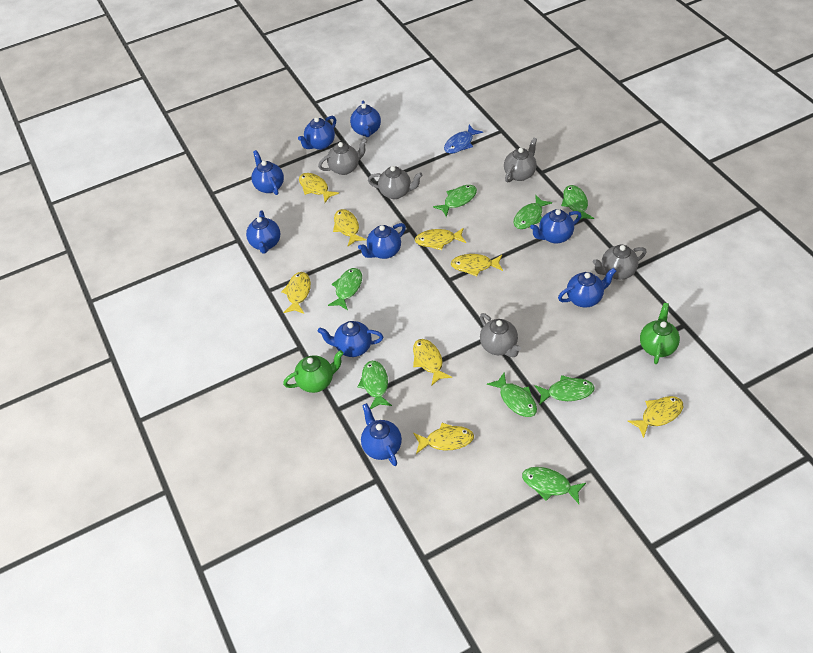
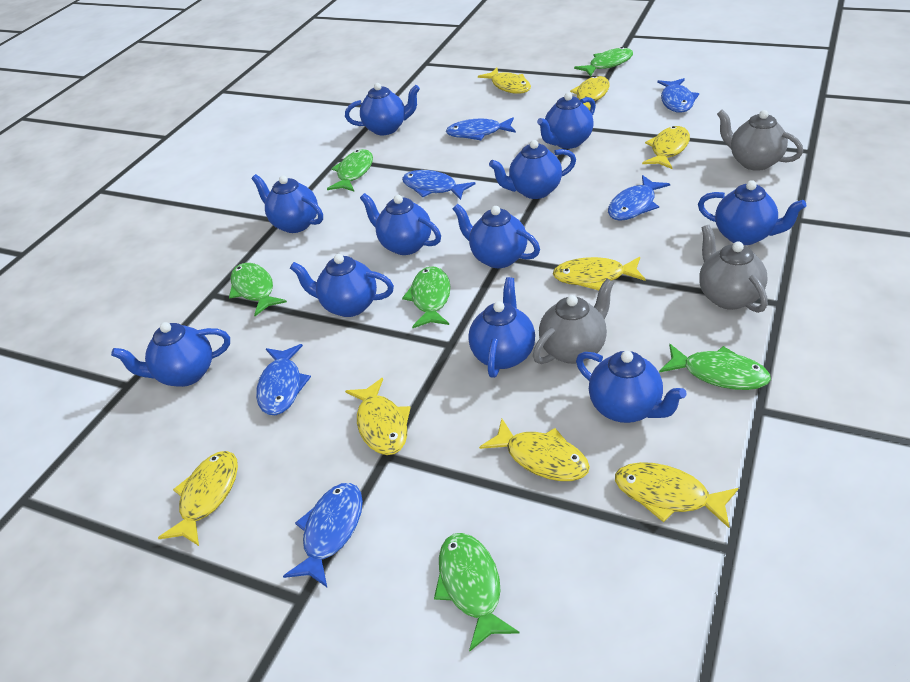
blue fish: [444,125,483,154] = 1 -> [256,344,311,415] [283,483,363,587] [402,170,475,200] [446,117,516,140] [608,175,670,221] [657,78,699,113] = 6
blue teapot: [246,210,280,254] [251,150,284,195] [298,116,336,150] [318,321,383,357] [350,100,381,137] [358,223,406,259] [361,403,402,466] [530,209,581,244] [558,268,616,308] = 9 -> [111,322,230,387] [252,174,323,233] [290,254,394,317] [345,83,420,135] [360,193,441,255] [452,204,540,268] [468,277,535,378] [489,140,576,199] [537,92,596,149] [576,351,687,423] [698,180,807,245] = 11
green fish: [328,268,362,310] [358,361,392,409] [433,185,477,217] [487,372,537,417] [513,195,552,229] [522,467,586,504] [534,375,595,405] [561,185,594,220] = 8 -> [229,263,287,316] [327,149,373,192] [402,266,451,328] [434,533,520,651] [574,47,633,77] [659,344,771,390] = 6
green teapot: [283,350,344,393] [640,303,680,364] = 2 -> none = 0
grey teapot: [318,138,368,175] [368,166,423,199] [480,313,521,357] [504,138,537,182] [593,245,646,280] = 5 -> [533,279,614,364] [699,225,768,313] [717,110,803,171] = 3

